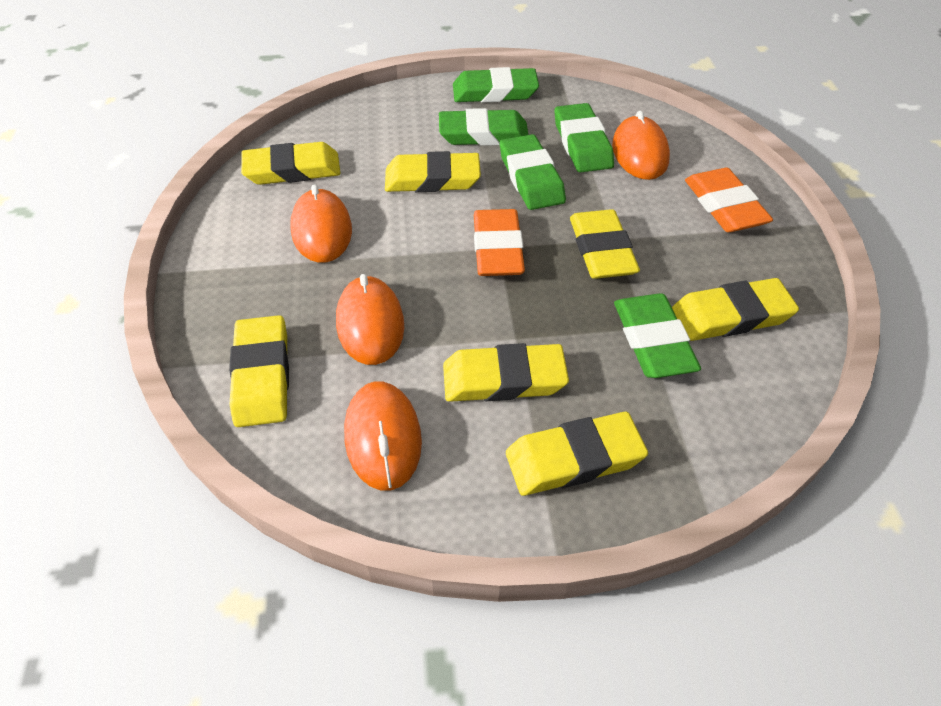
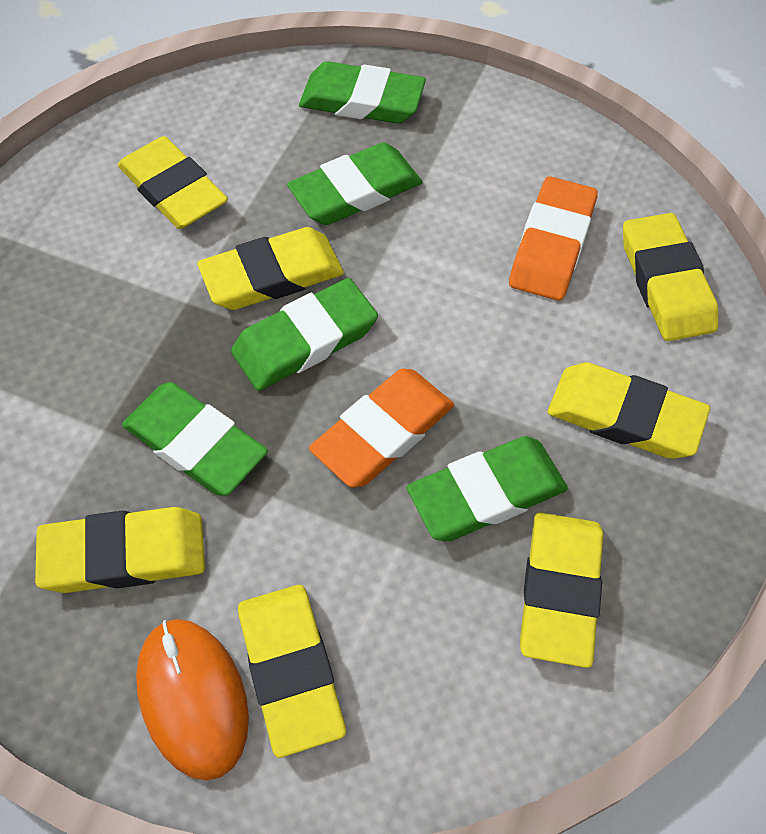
orange mouse: [290,184,352,263] [336,274,404,365] [344,381,422,491] [612,111,670,180] = 4 -> [136,619,249,780] = 1

